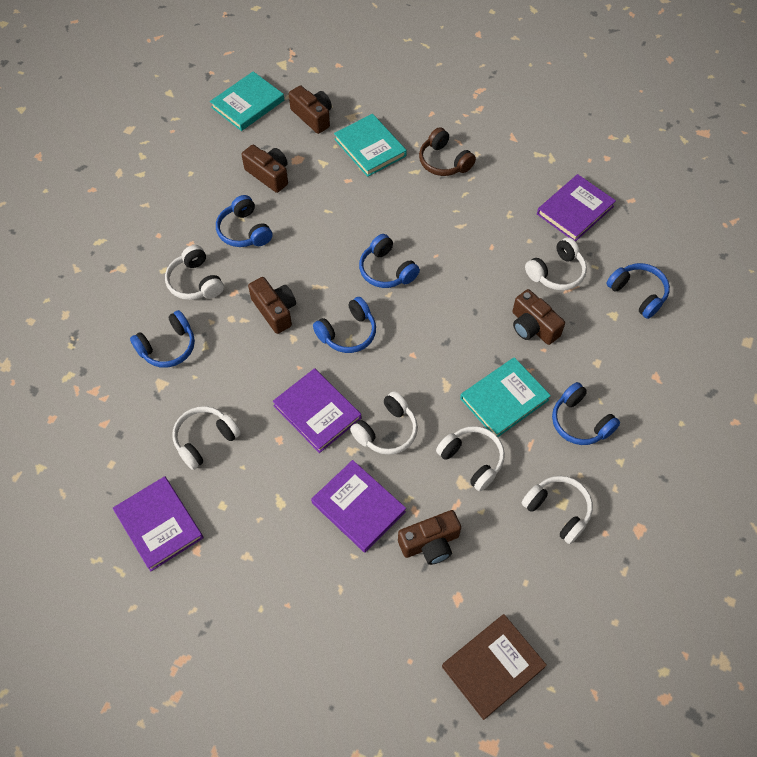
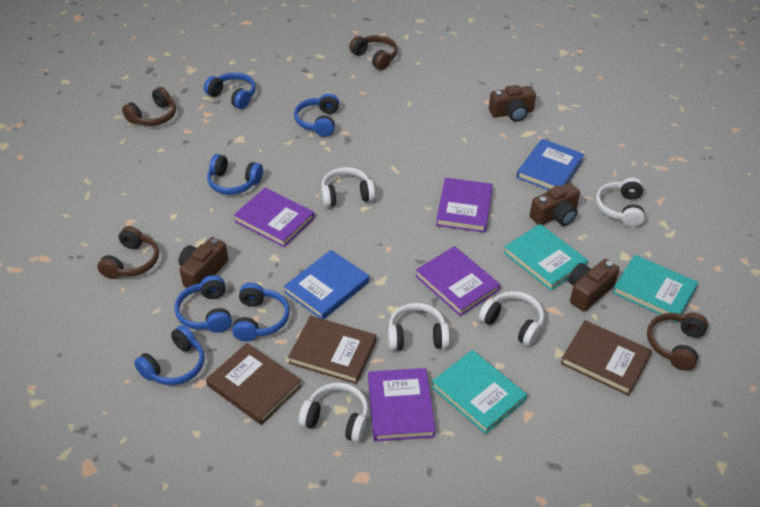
blue book: none = 0 -> [284,250,369,319] [517,139,584,190] = 2
brown book: [442,614,547,720] = 1 -> [206,343,301,425] [288,316,376,384] [561,320,652,396] = 3
brown camera: [242,145,288,193] [248,277,296,334] [289,85,332,134] [398,510,461,565] [513,289,565,345] = 5 -> [179,237,228,288] [489,85,536,122] [530,182,580,226] [568,259,620,312] = 4
brown headphones: [419,127,476,176] = 1 -> [97,226,159,279] [122,87,176,126] [349,35,398,70] [647,312,708,371] = 4
white headphones: [165,245,224,300] [172,406,241,470] [350,391,418,455] [436,426,505,491] [522,476,593,544] [525,237,587,290] = 6 -> [299,383,368,443] [321,167,375,207] [388,303,450,351] [479,291,544,346] [596,178,645,227] = 5

